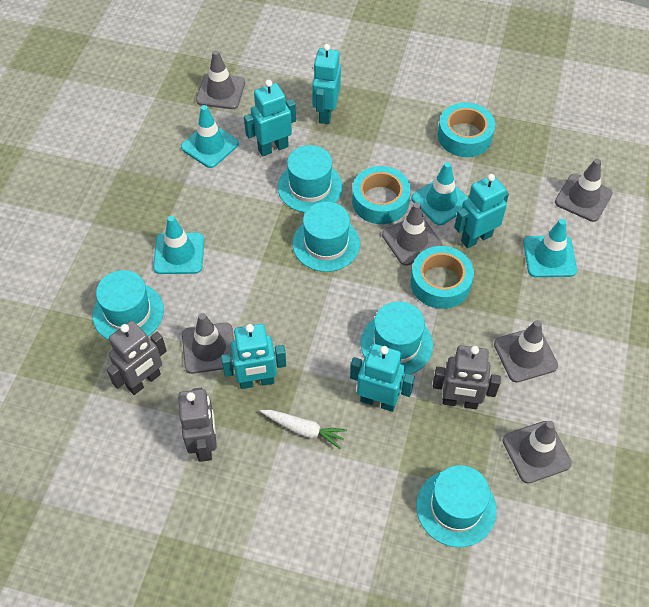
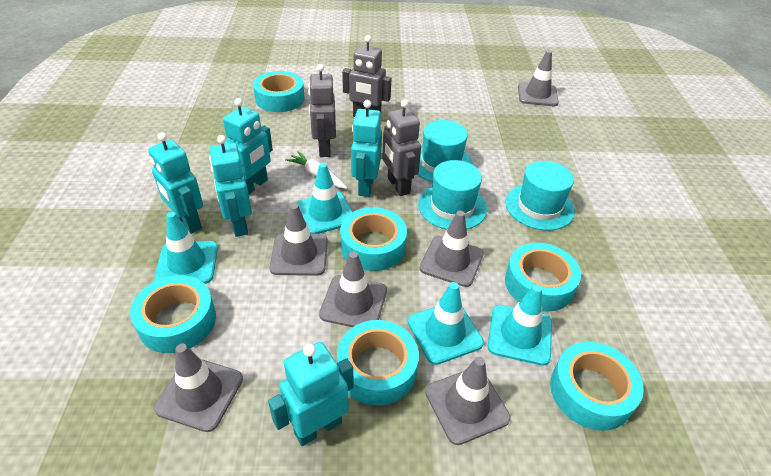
turquoise hat: [93,270,164,340] [278,145,343,213] [293,202,360,272] [361,301,433,376] [416,465,497,547] = 5 -> [417,120,473,182] [418,160,487,230] [505,161,575,230] = 3
turquoise tape: [352,166,411,224] [411,246,474,309] [438,102,495,157] = 3 -> [130,275,216,353] [253,71,305,112] [337,320,419,406] [340,207,407,271] [505,243,581,312] [550,342,644,431] = 6

